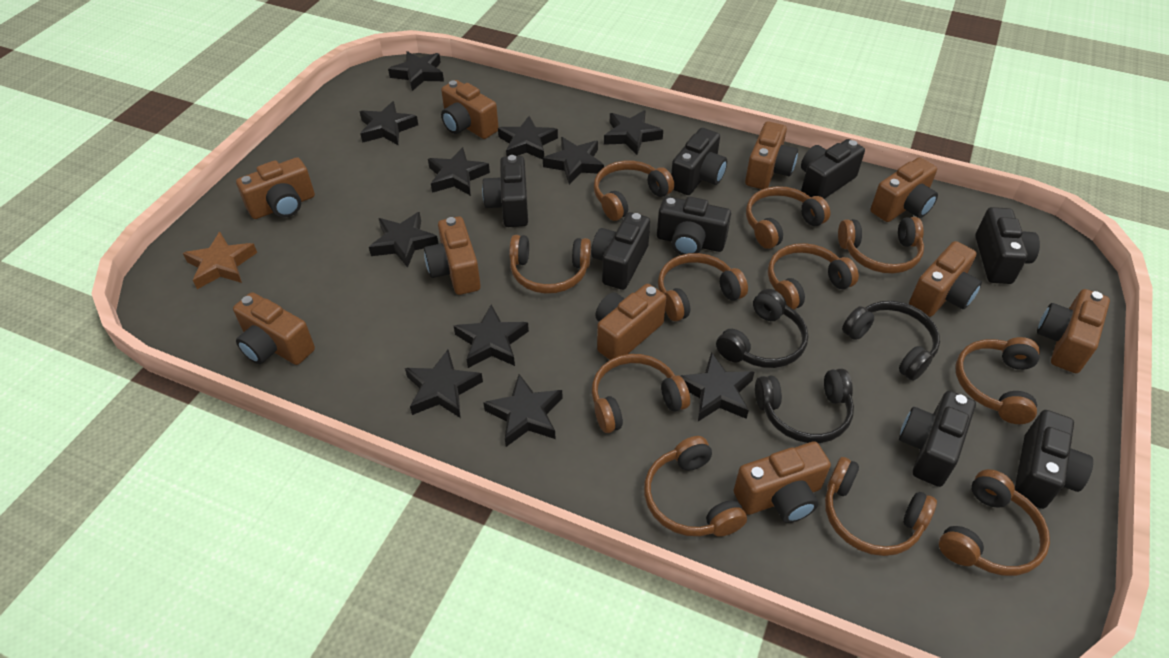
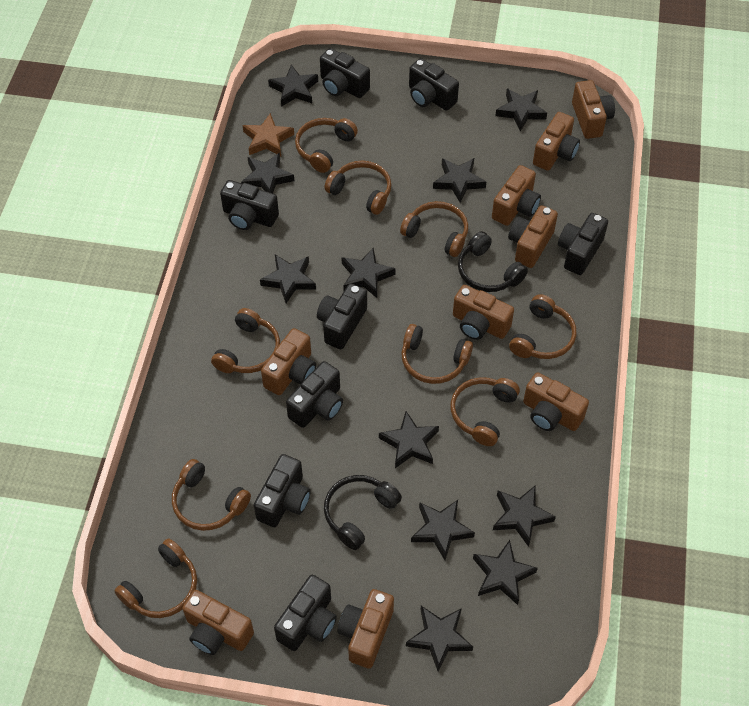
black headphones: [716,289,809,368] [755,369,854,443] [842,301,940,381] = 3 -> [324,475,402,550] [458,231,528,292] = 2
brown camera: [233,292,315,365] [236,157,315,219] [424,216,481,295] [441,80,499,139] [595,284,666,360] [734,441,831,523] [745,121,798,189] [871,157,938,222] [909,241,982,317] [1037,289,1110,373] = 10 -> [182,590,254,655] [261,328,316,395] [338,589,394,669] [453,285,514,340] [492,165,541,226] [508,205,558,268] [523,372,589,431] [533,112,580,171] [572,80,615,139] = 9
brown headphones: [509,235,591,294] [592,354,690,433] [594,161,674,221] [644,436,747,537] [658,253,748,321] [746,186,830,249] [768,243,859,310] [825,457,937,556] [838,217,924,274] [939,469,1050,576] [955,337,1040,424] = 11 -> [115,539,197,618] [172,459,251,531] [211,308,280,373] [295,118,358,173] [325,161,391,215] [400,201,468,257] [401,324,473,384] [451,377,520,446] [509,294,576,359] = 9

